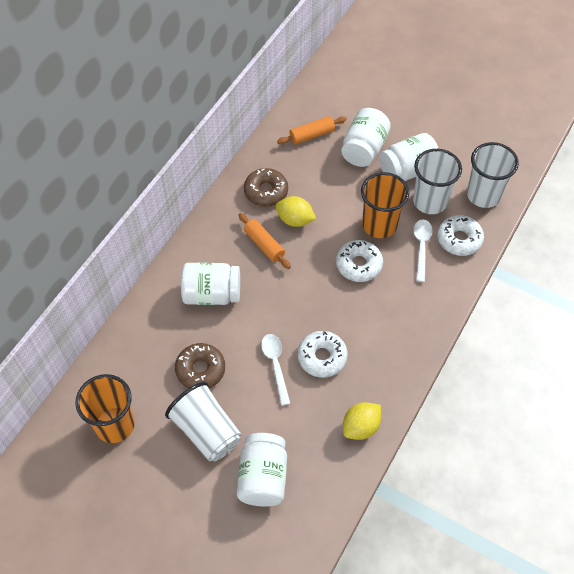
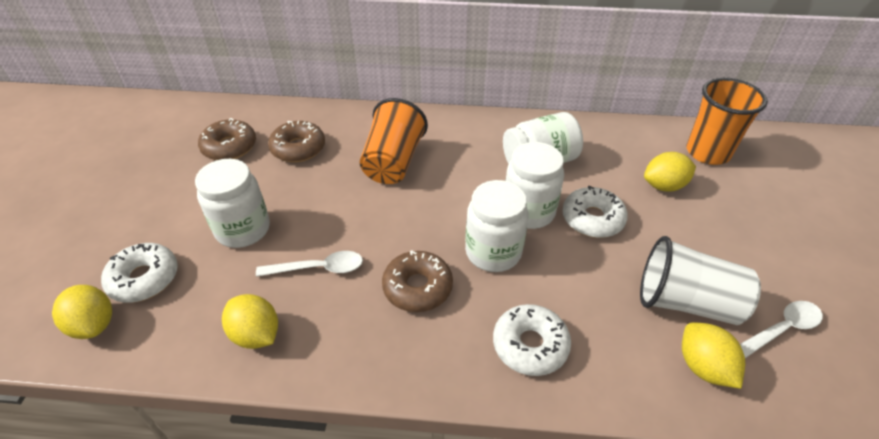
brown donut: [175,343,225,388] [244,168,288,207] = 2 -> [198,118,256,160] [268,121,325,162] [382,251,453,312] = 3
orange rolling pin: [239,213,291,269] [277,116,347,144] = 2 -> none = 0
white cup: [165,382,241,461] [413,149,462,214] [467,142,519,208] = 3 -> [640,236,761,325] = 1
yellow lemon: [276,196,316,227] [343,402,381,440] = 2 -> [52,285,112,339] [222,294,278,349] [644,152,696,192] [682,322,745,389] = 4

